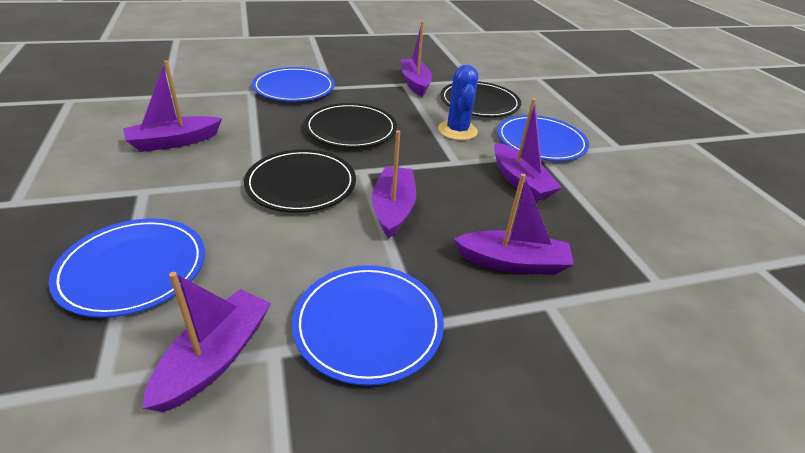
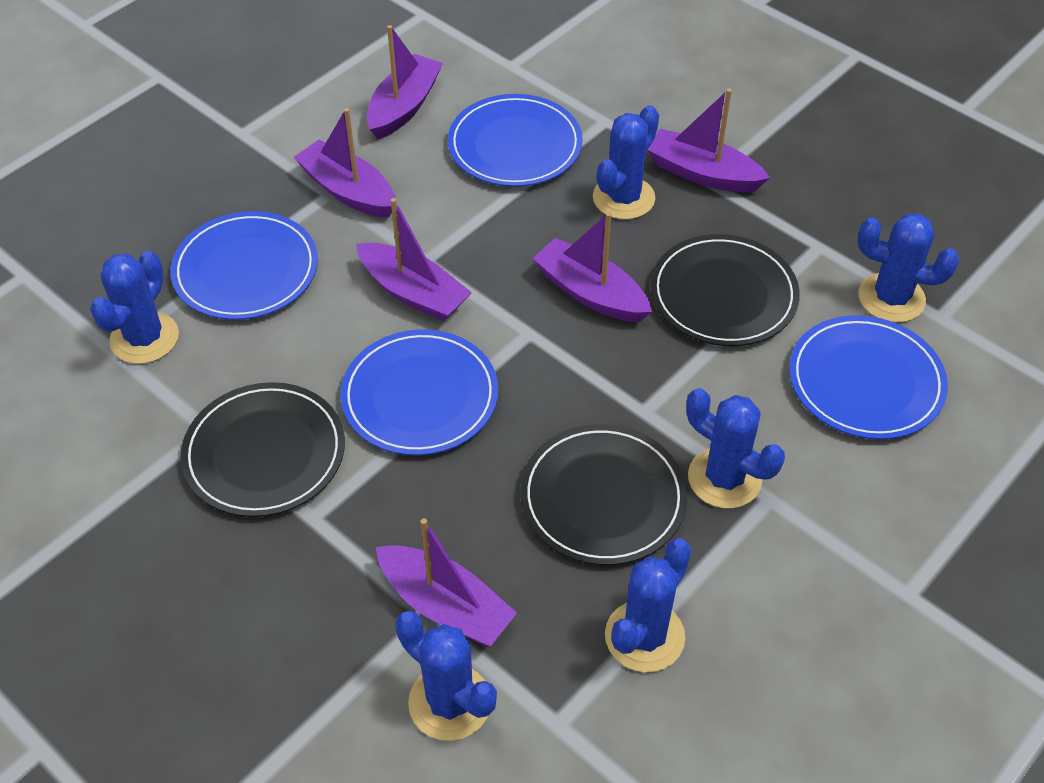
blue cactus: [438,65,478,140] = 1 -> [90,251,179,364] [395,611,497,741] [593,105,659,220] [605,539,692,672] [686,388,785,508] [858,213,959,323] = 6

